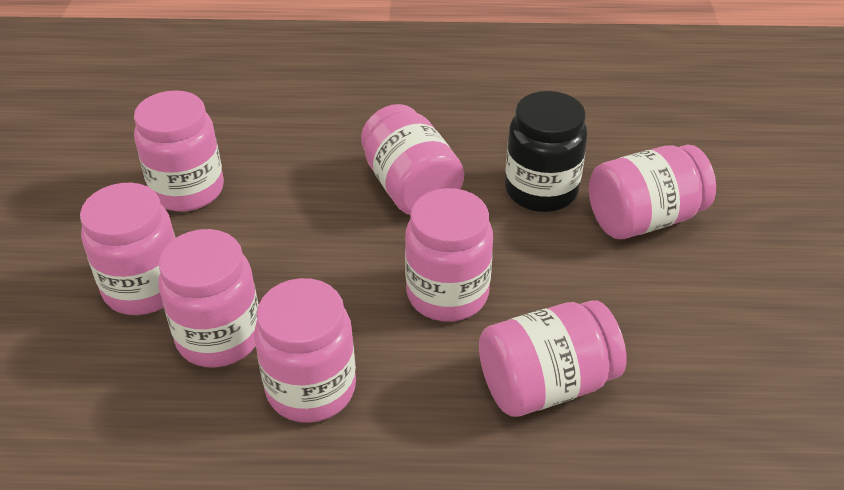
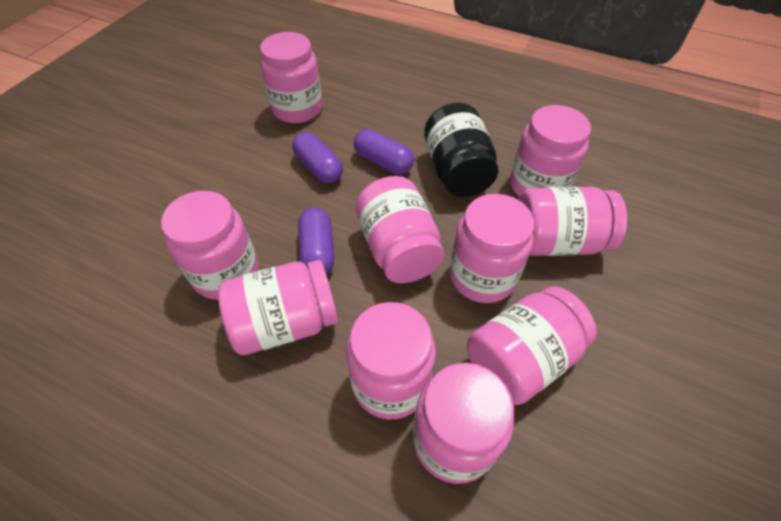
pink jar: [80,183,176,315] [134,90,224,212] [159,229,258,368] [254,278,356,423] [361,104,464,215] [405,188,493,322] [479,300,627,417] [589,144,716,239] = 8 -> [161,191,258,300] [218,260,338,355] [260,32,322,123] [346,302,436,419] [355,176,444,283] [413,363,514,484] [450,194,534,303] [467,286,597,405] [510,105,591,197] [518,186,627,256] = 10
purple capsule: none = 0 -> [292,132,343,183] [298,208,334,274] [354,129,414,174] = 3

